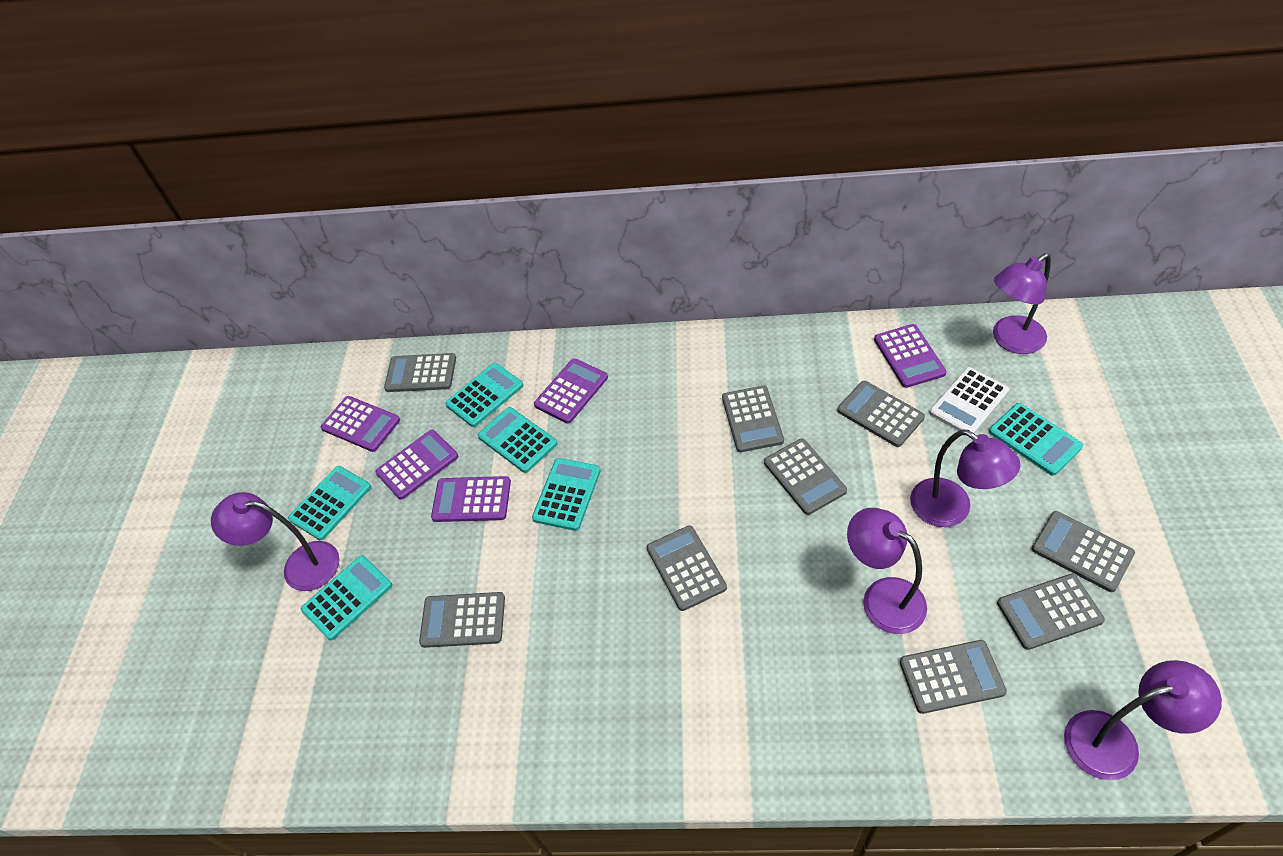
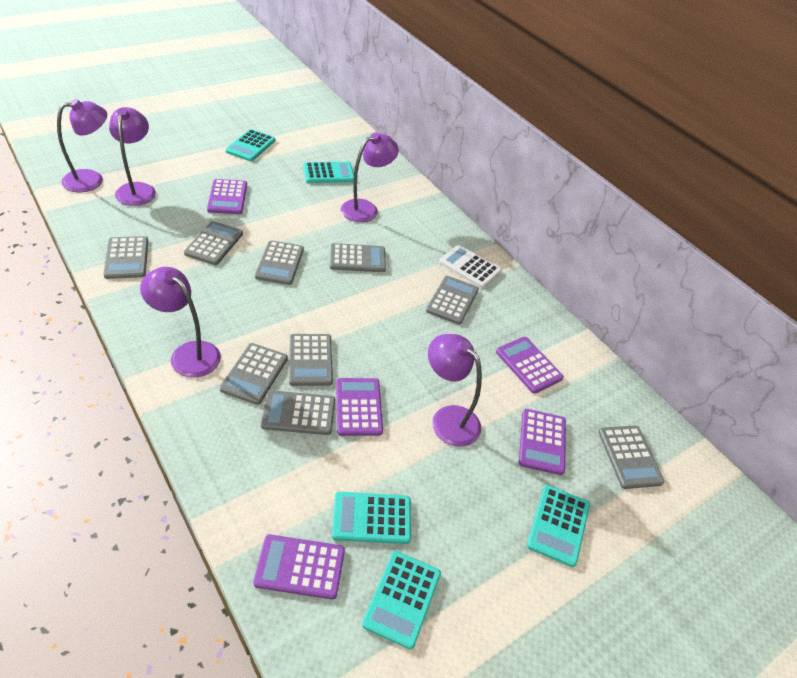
turquoise calculator: [288,466,371,541] [301,556,392,640] [445,363,523,427] [478,407,558,473] [532,458,601,531] [989,403,1083,476] = 6 -> [225,129,275,161] [303,162,354,183] [332,492,411,544] [362,551,441,650] [527,485,590,567] = 5

